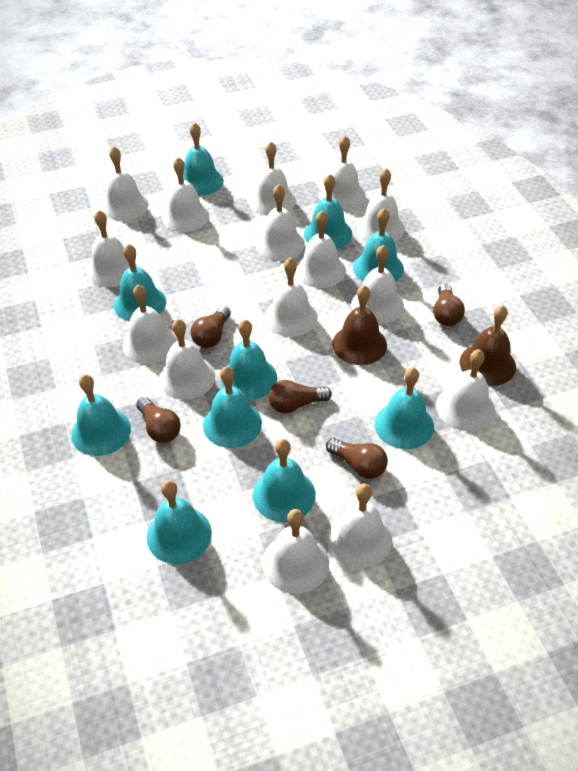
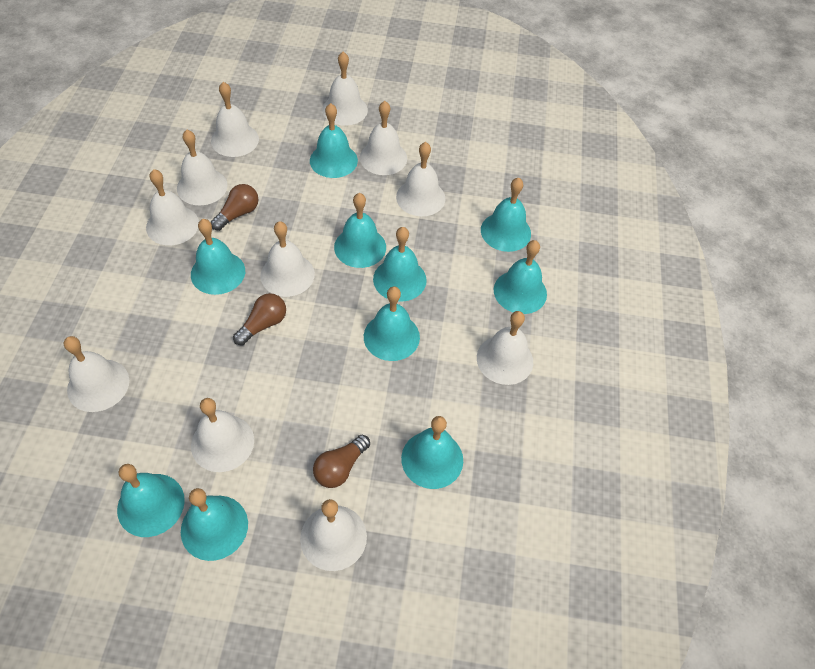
brown bell: [332,285,387,365] [460,305,516,386] = 2 -> none = 0
brown light bulb: [136,397,181,443] [191,306,231,348] [268,380,332,413] [326,438,388,479] [433,283,465,326] = 5 -> [211,184,258,231] [233,293,286,345] [313,435,370,488] = 3
white bell: [87,210,137,287] [102,146,149,221] [123,284,177,364] [159,319,215,400] [162,157,209,232] [249,141,296,216] [256,184,305,261] [263,509,329,594] [265,258,318,337] [296,211,346,288] [319,136,366,210] [327,483,392,568] [351,245,404,324] [357,168,405,242] [436,349,495,431] = 15 -> [64,336,129,412] [146,169,199,245] [177,130,228,206] [191,398,254,472] [211,82,259,157] [260,221,315,297] [300,499,367,571] [322,52,368,126] [360,101,407,175] [396,142,446,216] [477,311,533,385] = 11

